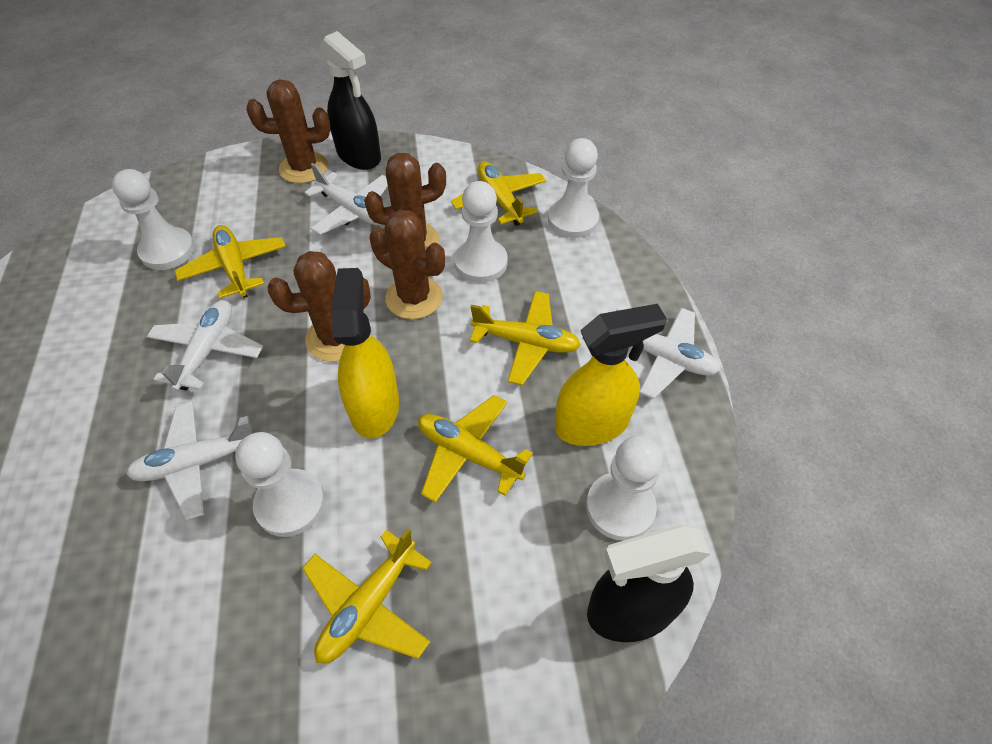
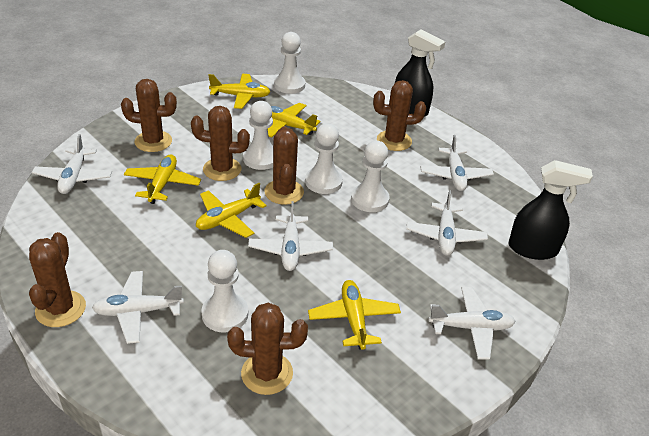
brown cactus: [246,79,330,183] [268,251,371,362] [364,153,446,250] [370,209,445,319] = 4 -> [29,232,86,327] [121,79,177,152] [191,106,250,181] [227,302,308,395] [264,126,304,205] [373,80,426,151] = 6
white plane: [126,402,253,520] [147,300,263,391] [304,163,388,235] [616,308,720,399] = 4 -> [32,134,112,194] [92,271,184,344] [248,201,333,271] [406,190,488,256] [420,135,494,191] [428,287,515,360] = 6
yellow spray bottle: [331,268,399,439] [555,304,667,446] = 2 -> none = 0

